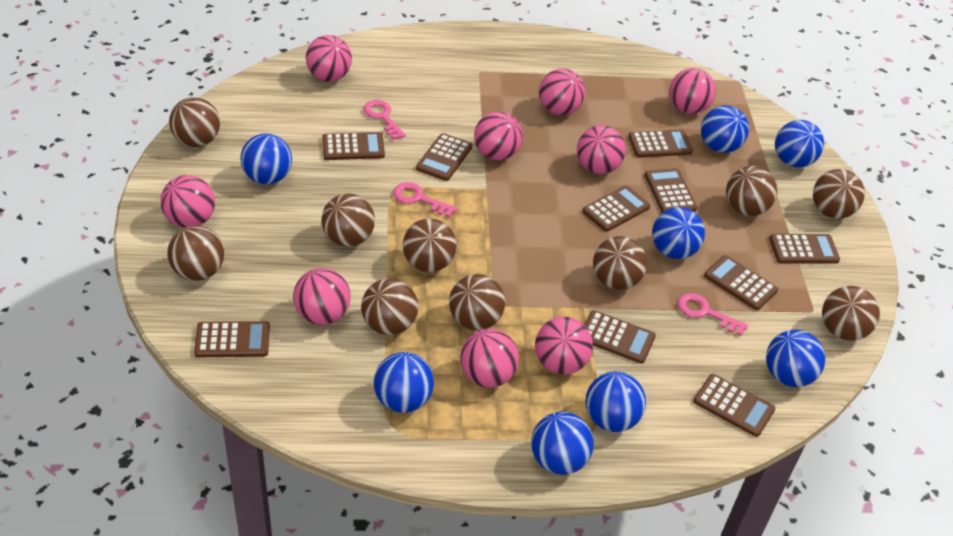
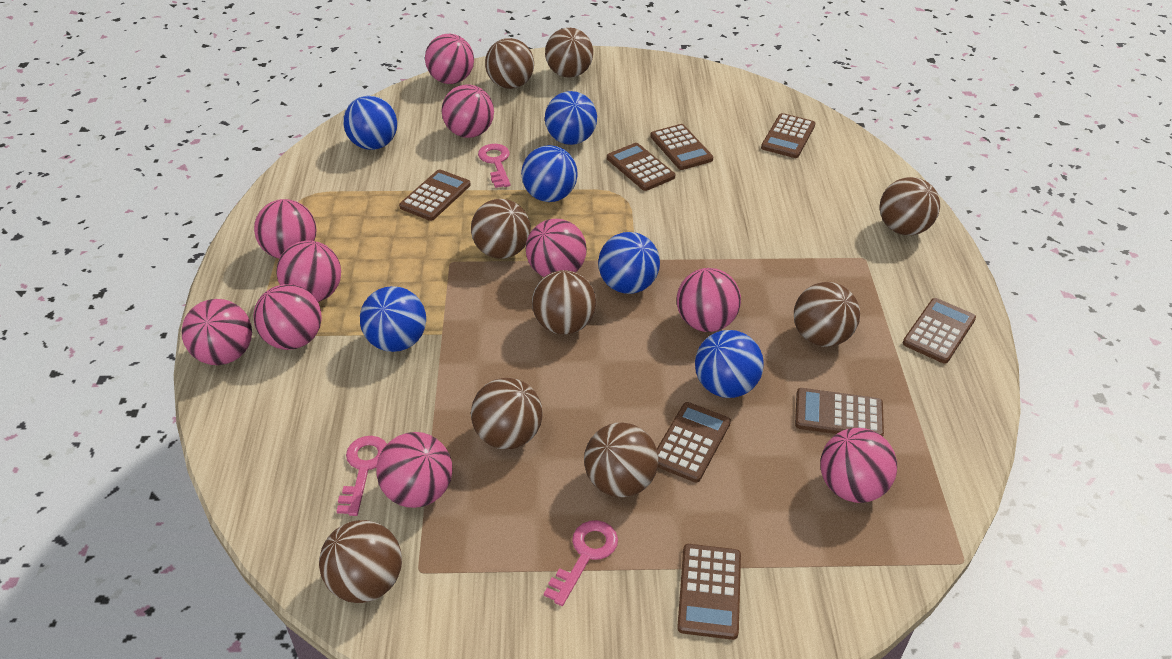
blue ball: [241,134,292,184] [374,352,434,413] [531,412,594,475] [585,371,646,432] [652,207,705,259] [701,105,749,153] [766,330,826,387] [775,120,824,168] = 8 -> [343,96,397,150] [360,286,426,352] [521,145,578,202] [545,91,597,145] [598,232,660,294] [695,330,764,398] = 6
brown ball: [167,225,224,281] [169,97,220,147] [321,194,375,247] [361,278,418,335] [403,218,457,272] [449,274,505,330] [593,236,647,290] [726,166,777,216] [813,169,865,219] [822,286,880,341] = 10 -> [319,520,402,603] [471,199,531,259] [471,378,543,449] [485,38,534,89] [532,270,596,335] [545,28,593,78] [584,423,658,497] [794,282,860,347] [880,177,940,235] = 9
brown calculator: [194,321,270,357] [322,132,385,160] [416,133,472,181] [582,186,650,232] [584,310,656,363] [628,130,693,158] [645,168,697,213] [693,374,775,437] [704,255,778,310] [769,234,840,264] = 10 -> [399,169,471,221] [607,143,675,191] [650,124,714,170] [657,402,731,483] [677,544,741,640] [761,113,815,158] [795,388,884,437] [903,298,976,364] = 8
pink ball: [160,175,215,228] [293,268,350,325] [306,35,352,82] [460,329,519,388] [474,112,523,160] [535,316,593,375] [539,69,585,115] [577,125,626,174] [669,68,716,114] = 9 -> [182,299,252,365] [253,284,322,350] [254,199,316,258] [276,240,341,302] [376,432,452,508] [425,34,474,84] [442,84,494,138] [526,219,587,277] [677,268,741,332] [820,428,897,503] = 10

